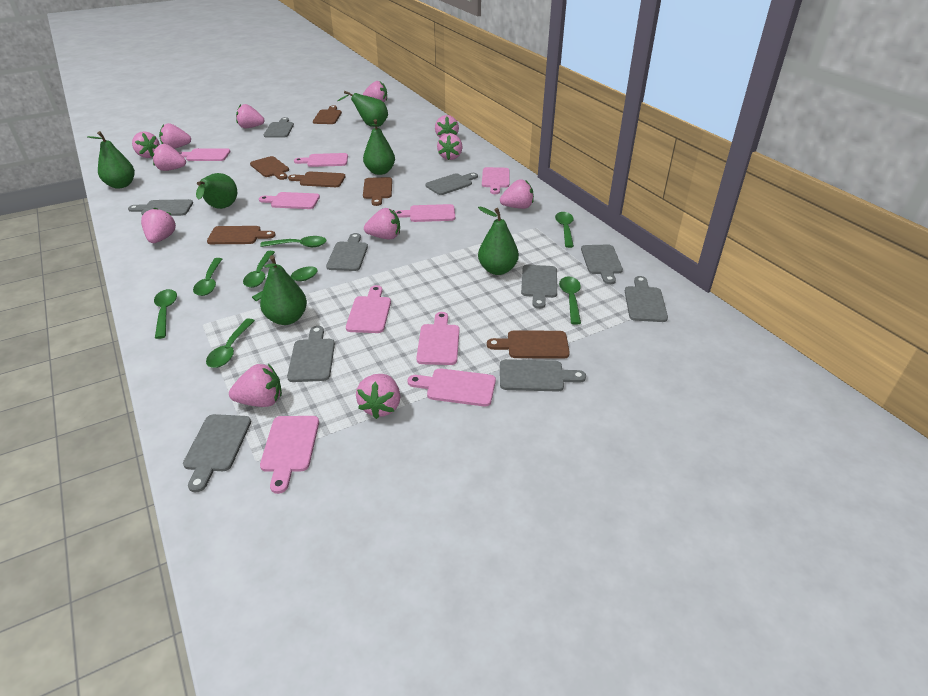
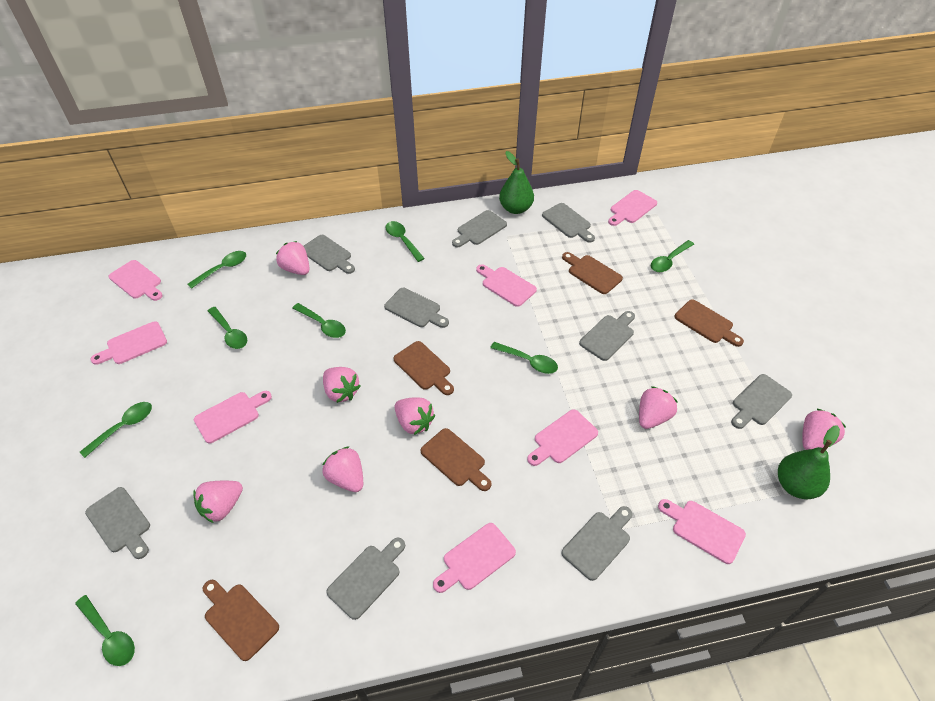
brown cutting board: [207,226,275,244] [250,156,289,180] [288,172,346,187] [313,105,342,124] [363,177,392,206] [487,330,570,359] = 6 -> [203,580,279,661] [393,341,454,395] [420,428,492,491] [562,252,623,294] [675,300,744,347] = 5
green pear: [87,131,135,189] [196,173,237,209] [260,255,307,325] [337,91,388,127] [363,119,395,175] [478,207,519,275] = 6 -> [499,151,534,214] [778,425,840,499] = 2
grey cutting board: [128,199,193,216] [183,414,251,492] [264,117,294,137] [287,326,335,382] [326,233,368,271] [425,173,478,195] [500,359,586,392] [521,265,557,309] [581,245,623,284] [625,276,668,322] = 10 -> [85,487,150,559] [304,235,355,274] [326,538,405,620] [384,288,449,328] [452,210,507,247] [542,203,595,243] [561,506,632,581] [579,311,635,361] [731,374,792,429] = 9
pink cutting board: [179,148,231,161] [259,192,320,209] [260,416,319,494] [294,153,348,167] [346,285,391,333] [395,204,455,222] [408,368,496,406] [416,312,459,365] [482,167,510,194] = 9 -> [91,321,167,365] [109,260,163,301] [194,391,272,443] [433,523,516,593] [476,264,537,307] [527,409,598,466] [608,190,657,226] [658,499,746,564] = 8
pink strawberry: [132,131,160,158] [141,207,176,243] [153,144,186,171] [159,123,191,149] [229,364,282,407] [236,104,264,128] [356,374,400,419] [363,81,387,102] [364,208,400,239] [435,115,459,138] [437,133,463,160] [500,179,534,209] = 12 -> [193,481,243,523] [276,241,309,275] [323,367,361,403] [323,446,363,492] [395,397,435,435] [639,386,678,429] [802,409,847,450] = 7

